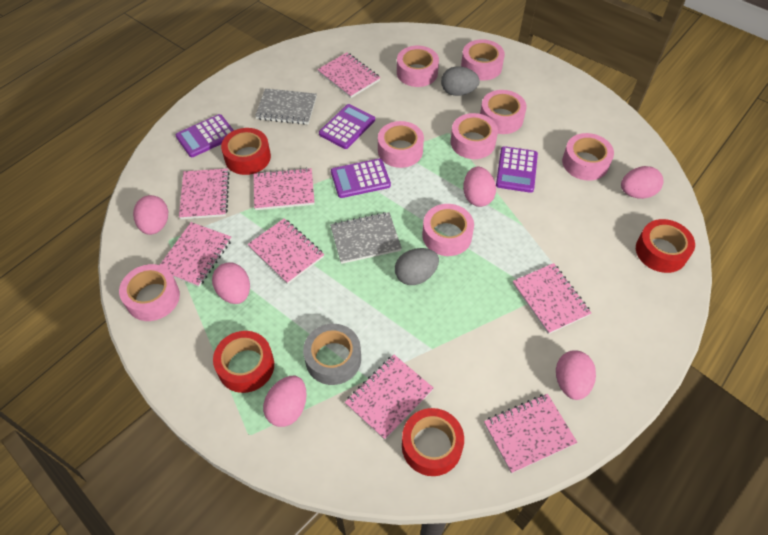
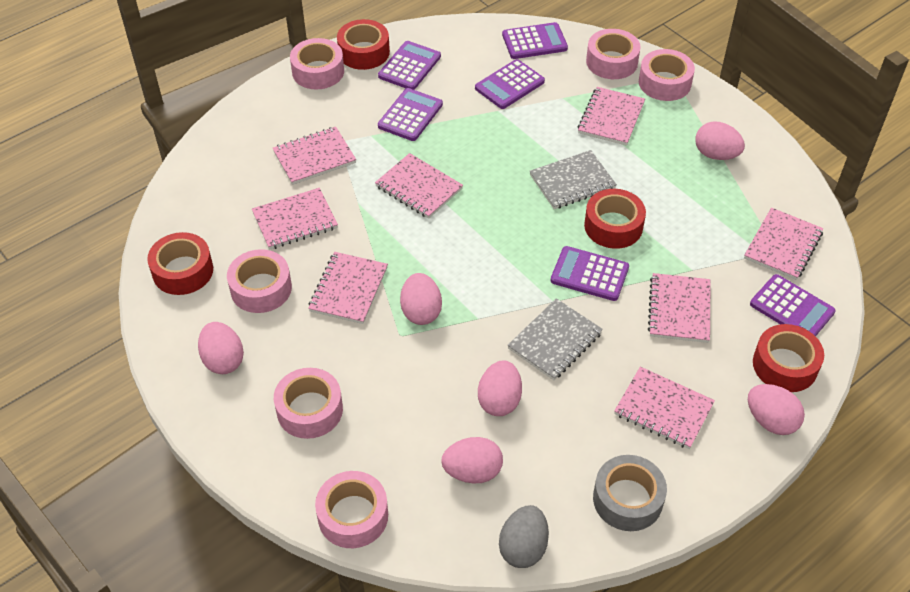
grey egg: [395,248,439,285] [441,66,480,96] = 2 -> [499,505,549,568] = 1
pink tape: [119,264,180,321] [378,121,424,168] [397,46,439,87] [422,204,474,256] [450,113,498,159] [461,39,505,80] [480,90,527,134] [562,133,614,181] = 8 -> [227,249,292,313] [274,368,343,439] [290,38,344,89] [315,471,388,548] [586,29,641,79] [639,49,695,101] = 6
purple calculator: [176,114,234,157] [319,104,375,149] [331,159,391,198] [496,146,538,193] = 4 -> [378,41,441,90] [378,88,443,141] [475,59,545,109] [502,22,568,59] [551,246,629,301] [750,274,836,336] = 6

